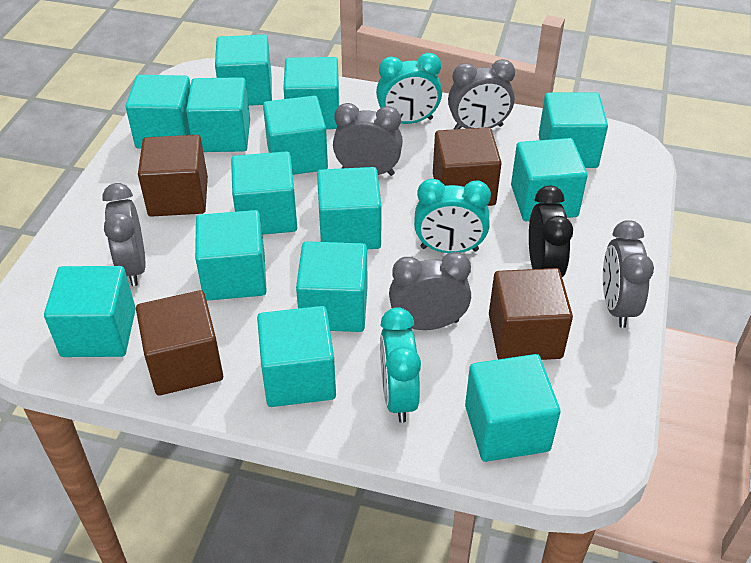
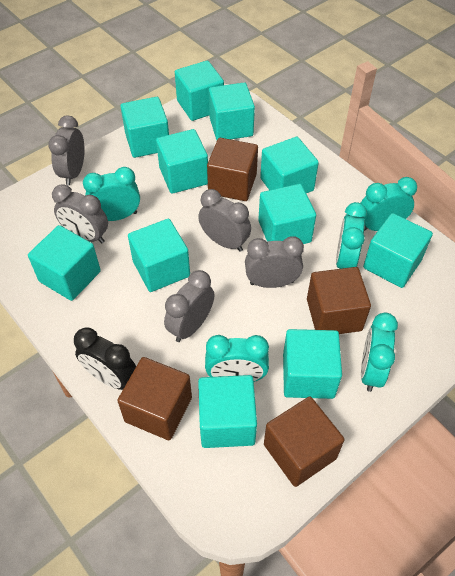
turquoise clock: [376,53,442,124] [380,307,421,423] [414,179,491,253] = 3 -> [83,167,140,221] [205,335,269,382] [336,202,367,269] [361,177,417,231] [361,312,398,392] = 5
turquoise cube: [44,266,136,357] [125,75,191,148] [186,77,250,152] [195,210,267,301] [215,34,272,106] [231,151,297,235] [257,306,336,407] [263,96,328,175] [283,57,339,129] [296,241,368,332] [317,167,382,249] [465,354,561,462] [511,138,588,221] [539,93,608,168] = 14 -> [28,225,101,301] [121,97,169,158] [128,219,190,292] [156,129,208,194] [175,60,224,121] [198,375,257,448] [209,83,255,140] [258,184,316,244] [260,137,319,193] [283,329,342,399] [363,213,433,288] = 11

